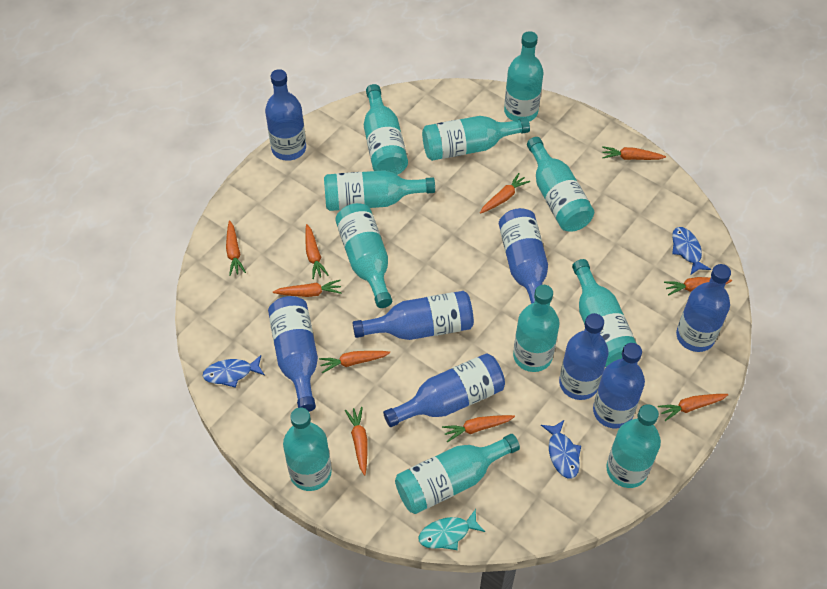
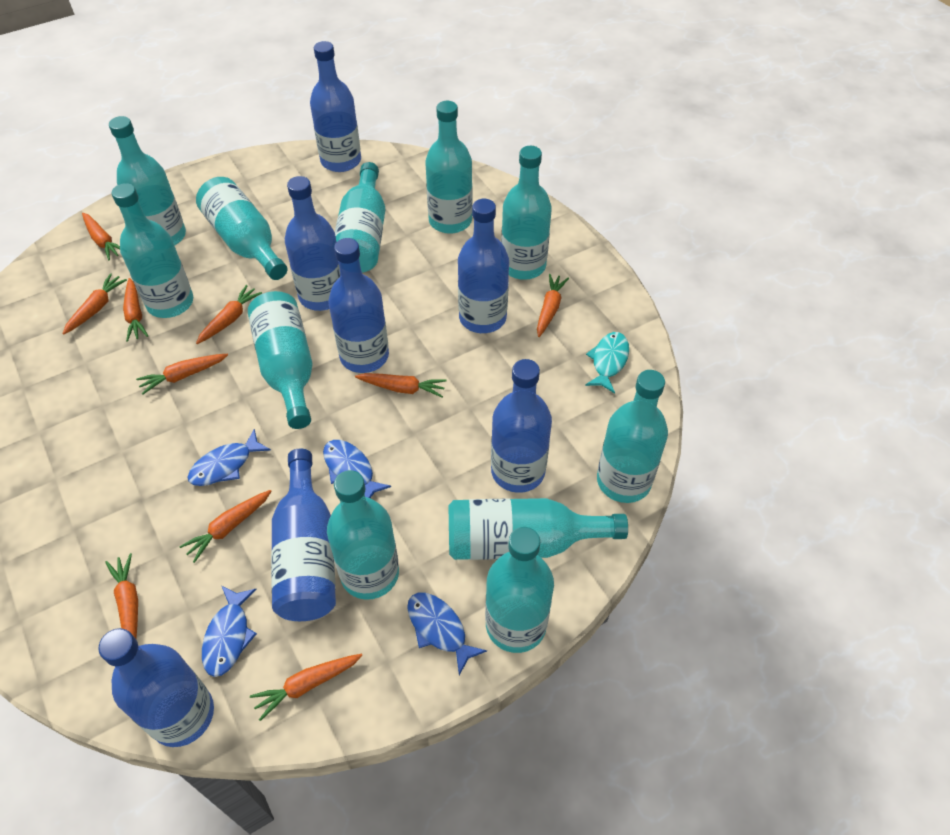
blue bottle: [265,69,306,161] [268,296,318,412] [353,291,474,340] [383,353,505,427] [499,208,548,304] [559,313,608,400] [593,343,645,428] [676,264,731,352] = 8 -> [98,628,214,747] [271,448,336,621] [285,176,340,311] [310,41,361,172] [328,238,389,373] [458,199,509,333] [491,359,552,493] = 7
blue fish: [203,355,265,388] [541,420,581,479] [672,227,711,275] = 3 -> [188,429,271,486] [202,586,257,677] [323,440,391,498] [407,593,487,675] = 4

